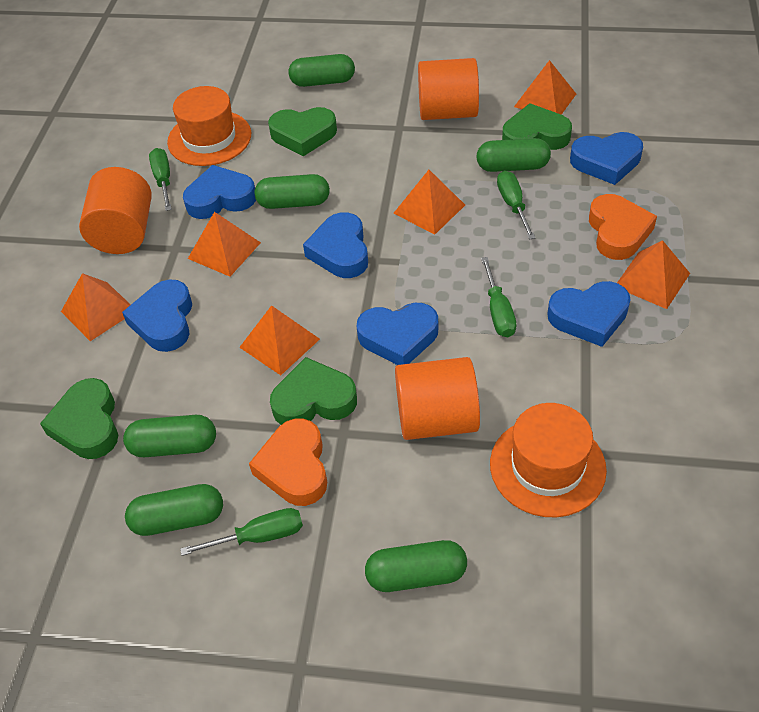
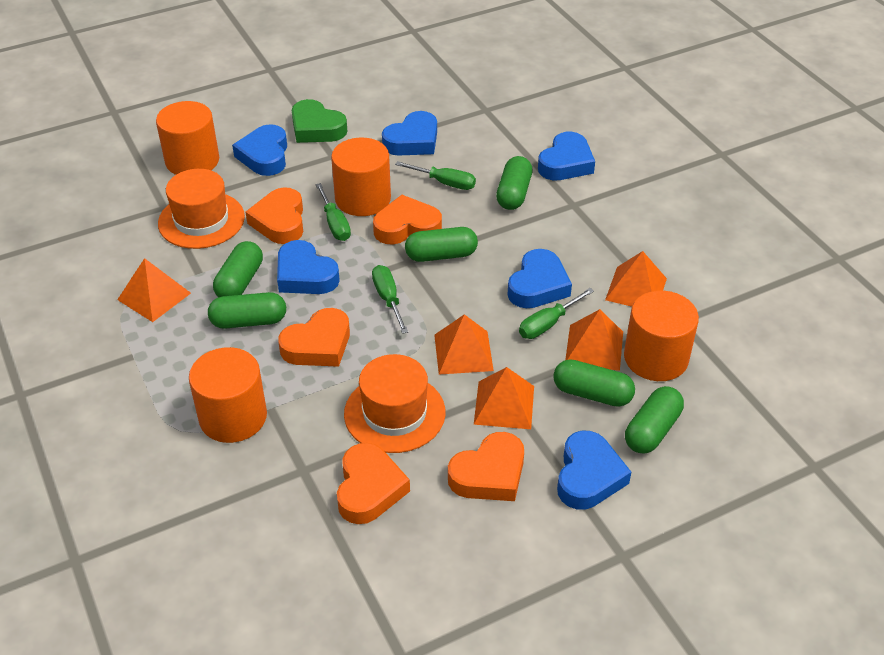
green heart: [40,378,118,459] [268,107,337,156] [270,357,357,425] [502,103,572,150] = 4 -> [292,99,347,143] = 1
orange cylinder: [79,167,152,254] [395,357,480,440] [418,58,479,120] = 3 -> [156,101,219,175] [189,347,267,443] [331,138,391,216] [624,290,699,381] = 4
orange heart: [249,419,327,506] [589,194,657,260] = 2 -> [245,187,303,244] [278,308,350,367] [337,443,410,524] [373,195,442,244] [448,432,524,501] = 5
orange pyramid: [61,273,131,341] [188,212,261,277] [239,305,320,375] [394,170,465,235] [514,60,576,115] [617,240,690,309] = 6 -> [117,258,191,322] [434,314,494,375] [474,367,534,429] [565,309,623,371] [605,251,667,307] = 5

